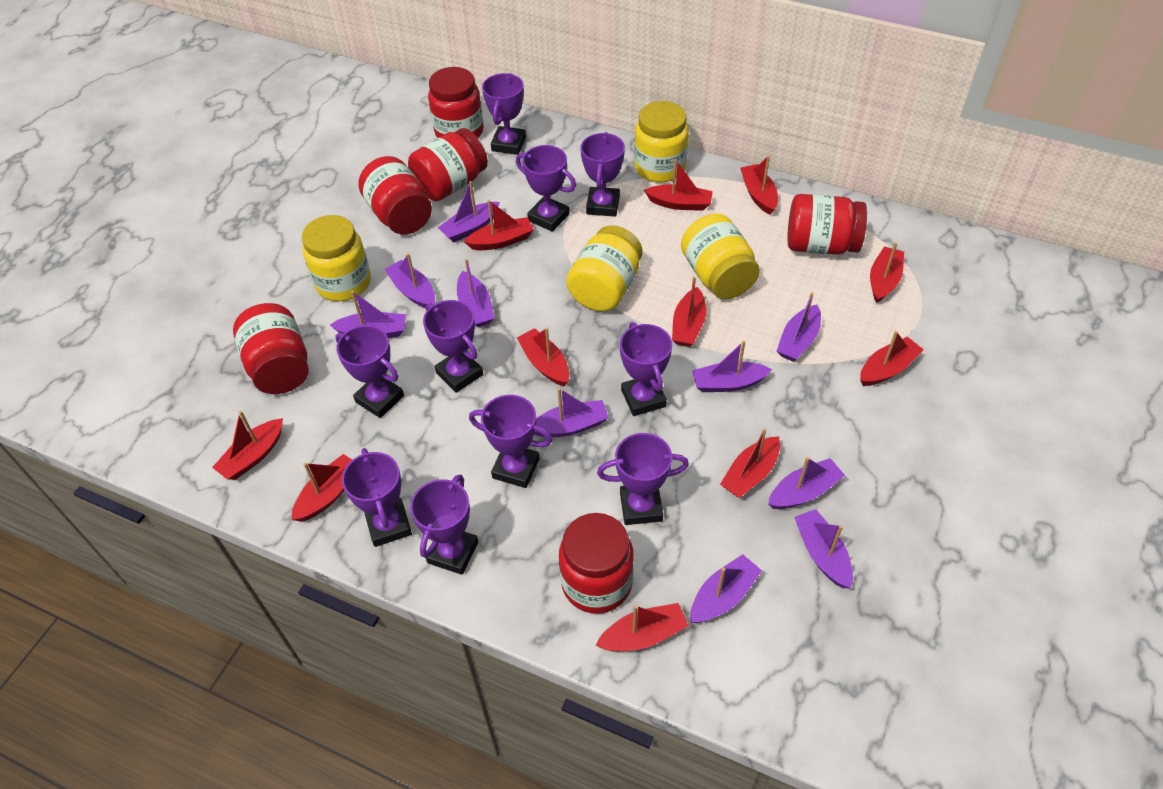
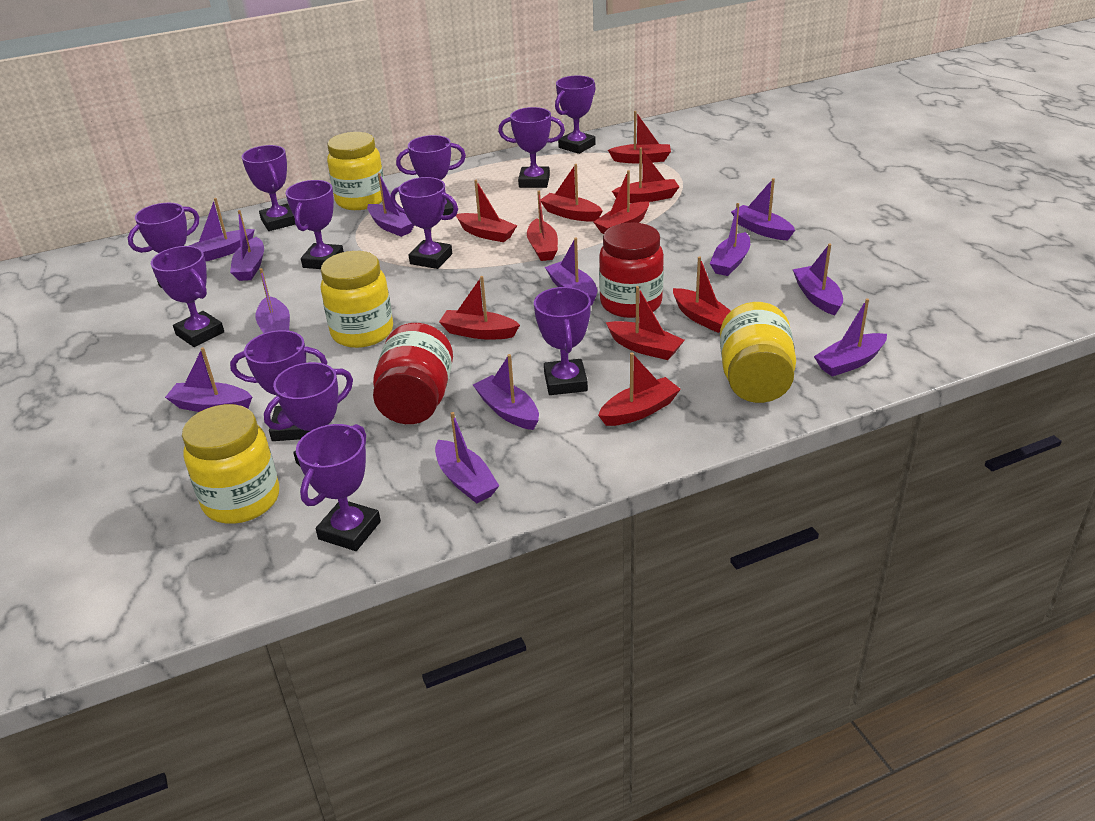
purple boat: [330,291,406,338] [385,253,435,308] [438,181,500,242] [457,259,494,327] [534,388,609,437] [690,554,762,623] [692,341,772,392] [768,457,845,509] [777,292,821,362] [794,509,853,588] = 10 -> [165,347,252,412] [189,198,255,262] [230,210,264,281] [256,268,290,334] [367,173,414,237] [435,412,499,503] [473,354,539,430] [545,237,598,305] [710,203,750,276] [731,178,795,240] [792,244,843,315] [814,298,887,377] = 12
purple trophy: [335,325,404,418] [342,448,412,547] [410,475,478,575] [423,300,483,393] [469,395,553,488] [482,73,526,155] [516,145,576,232] [581,132,625,217] [597,433,689,525] [620,322,672,416] = 10 -> [128,203,199,289] [151,246,224,347] [230,330,327,441] [242,145,296,231] [264,362,353,466] [285,180,344,269] [296,424,381,551] [391,177,458,269] [396,135,466,216] [498,107,565,188] [534,287,591,395] [555,76,596,154] = 12
red boat: [212,411,283,480] [292,454,352,522] [464,200,534,250] [517,327,569,386] [595,603,689,652] [644,159,713,211] [672,277,706,347] [720,428,780,498] [740,156,778,215] [860,331,924,386] [870,242,904,303] = 11 -> [439,276,520,340] [456,180,517,242] [527,191,558,261] [541,164,603,222] [594,170,649,234] [598,352,681,426] [606,286,685,360] [608,111,671,163] [612,147,679,203] [673,257,731,333] = 10
red jar: [233,303,309,394] [358,156,432,235] [408,128,488,201] [428,67,484,138] [559,513,634,614] [787,194,867,255] = 6 -> [373,323,453,424] [599,223,664,318] = 2

